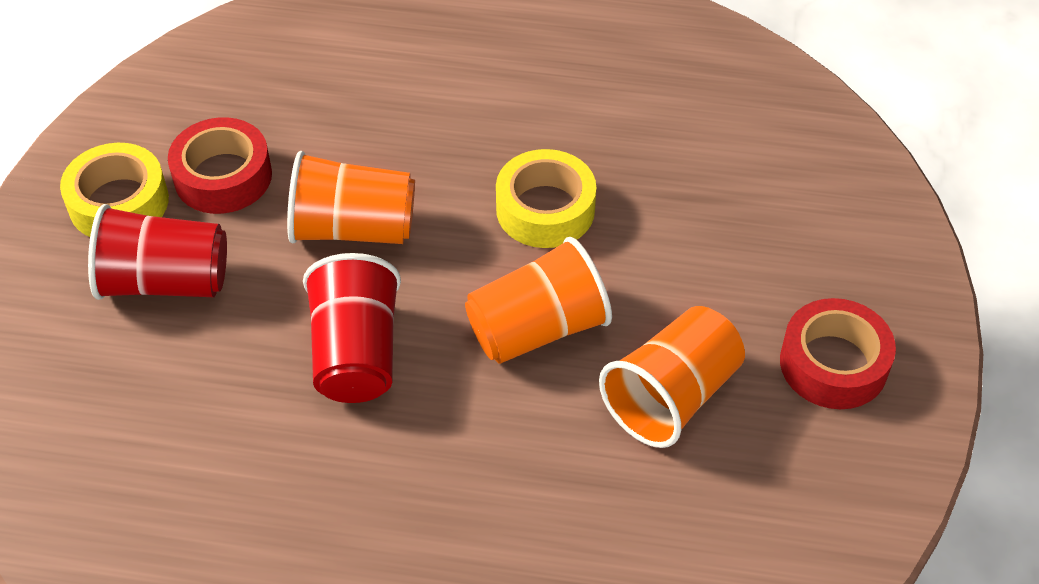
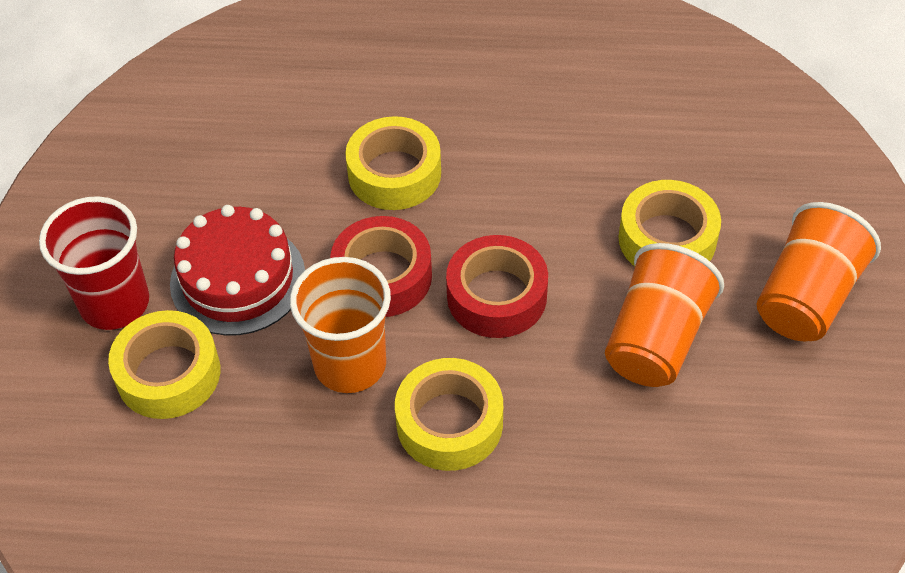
red cake: none = 0 -> [170,205,305,336] = 1
red cup: [88,204,227,300] [303,253,401,403] = 2 -> [39,196,149,330] = 1
yellow tape: [60,143,169,237] [496,149,596,248] = 2 -> [108,310,220,419] [345,116,441,210] [395,358,503,471] [618,180,721,266] = 4

